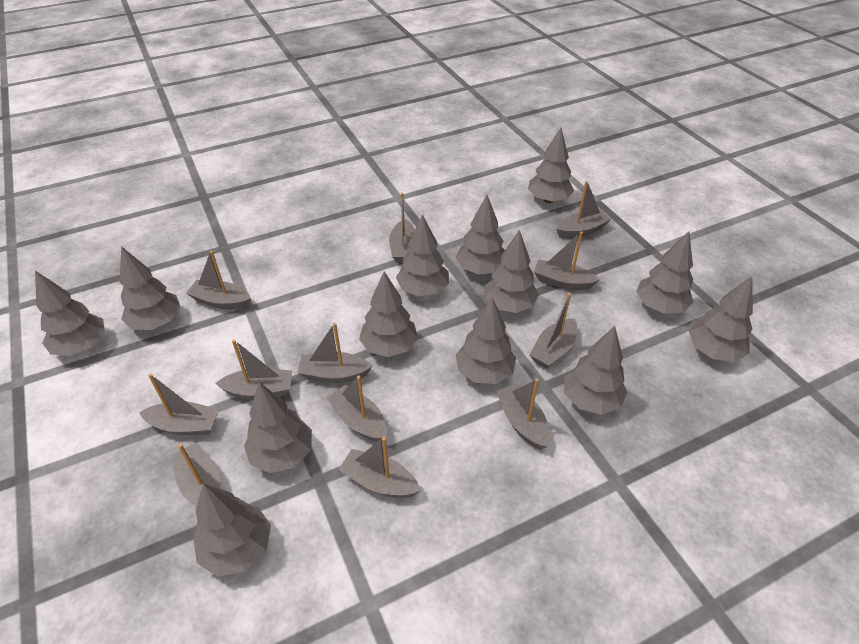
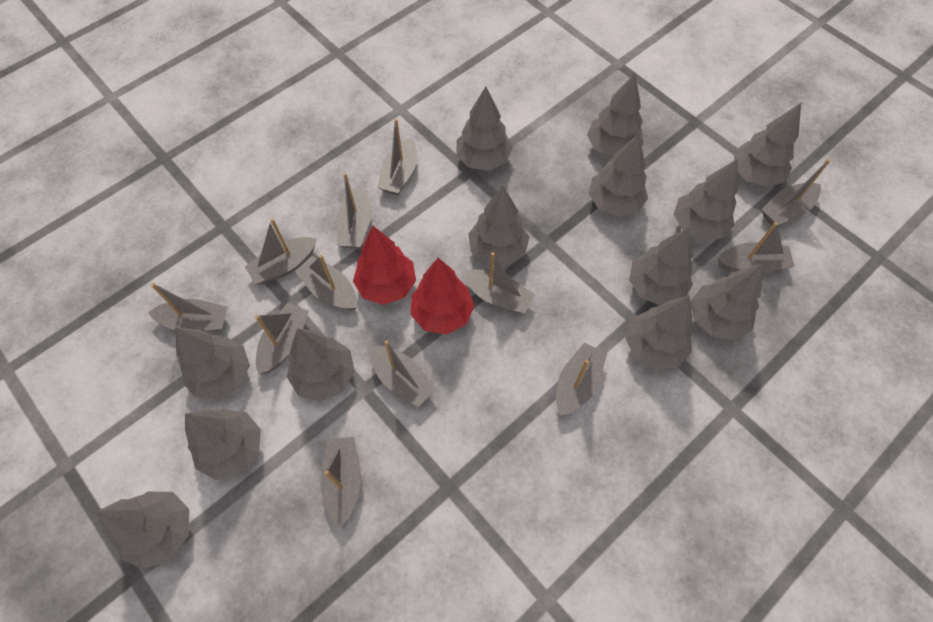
red tree: none = 0 -> [353,226,416,305] [410,258,475,335] = 2

